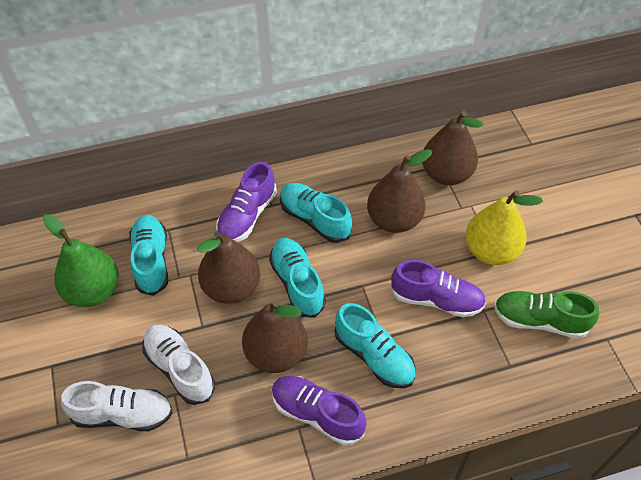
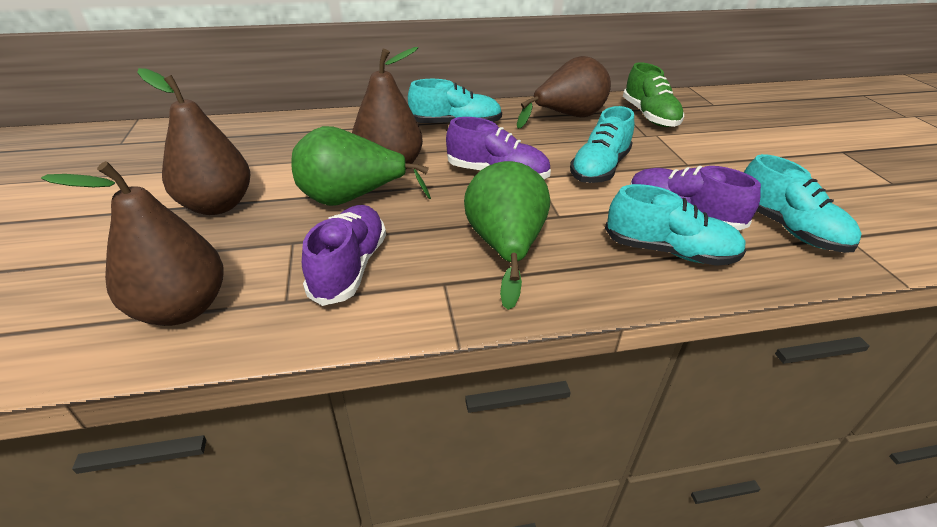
green pear: [43,214,119,307] = 1 -> [291,126,431,206] [464,161,550,310] = 2
white shoe: [61,381,173,431] [142,325,215,405] = 2 -> none = 0
yellow pear: [465,190,543,265] = 1 -> none = 0

